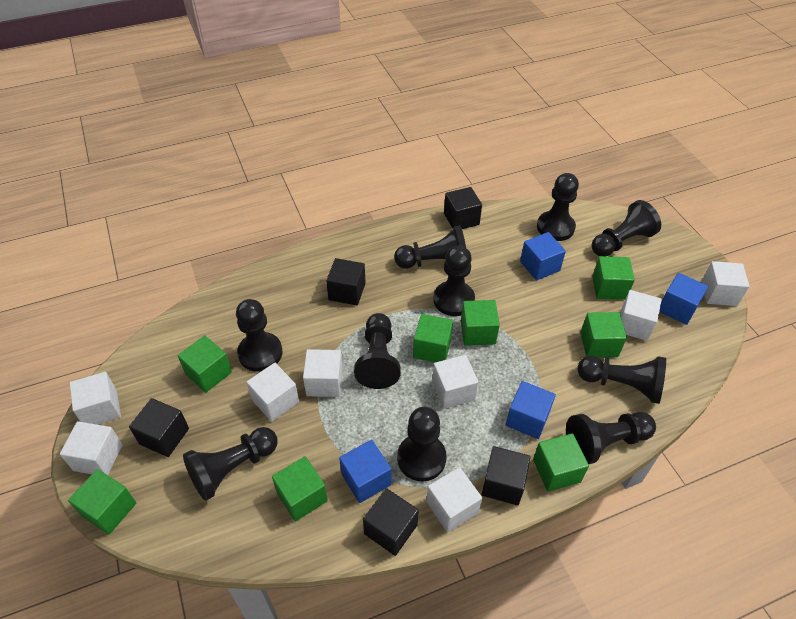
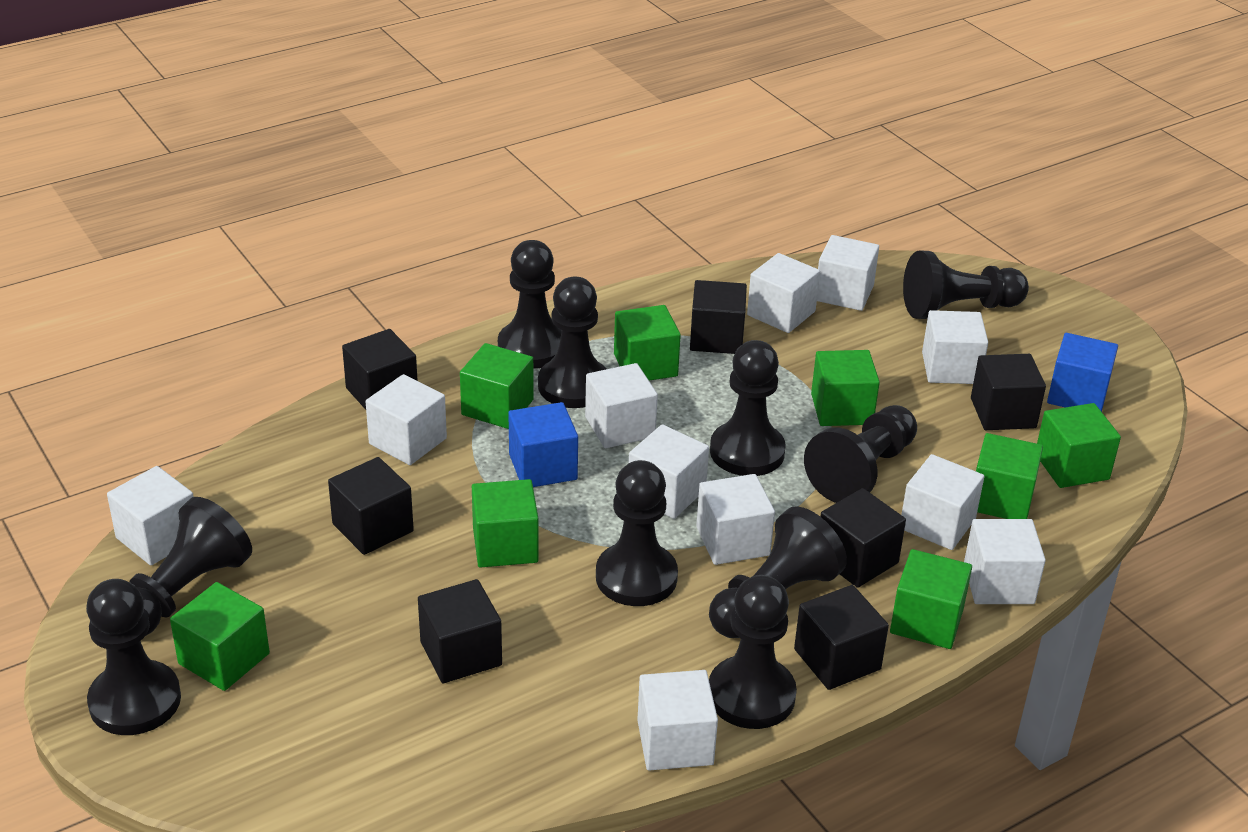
black cube: [129,398,189,457] [326,258,366,305] [363,488,419,556] [444,187,482,229] [482,446,530,506] = 5 -> [328,457,414,555] [342,329,418,410] [418,579,502,683] [690,280,747,354] [794,585,889,690] [820,488,906,588] [971,354,1046,430] = 7
blue cube: [339,440,391,503] [506,381,556,439] [520,232,566,281] [659,273,708,325] = 4 -> [508,402,578,487] [1047,333,1118,412] = 2
white cube: [60,421,122,475] [70,372,121,425] [246,363,299,422] [303,349,343,397] [426,467,482,533] [432,355,479,409] [620,290,662,341] [701,261,749,306] = 8 -> [107,466,194,565] [366,374,447,465] [585,363,658,448] [629,424,709,519] [637,670,718,771] [696,474,775,565] [747,253,820,333] [817,235,879,311] [901,454,985,550] [922,310,988,384] [964,519,1046,604] = 11

